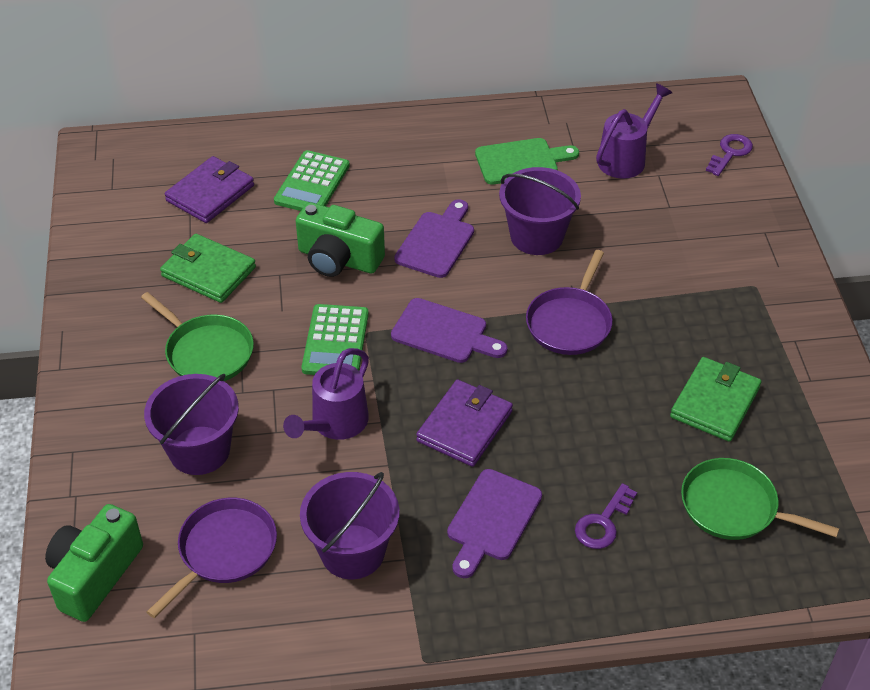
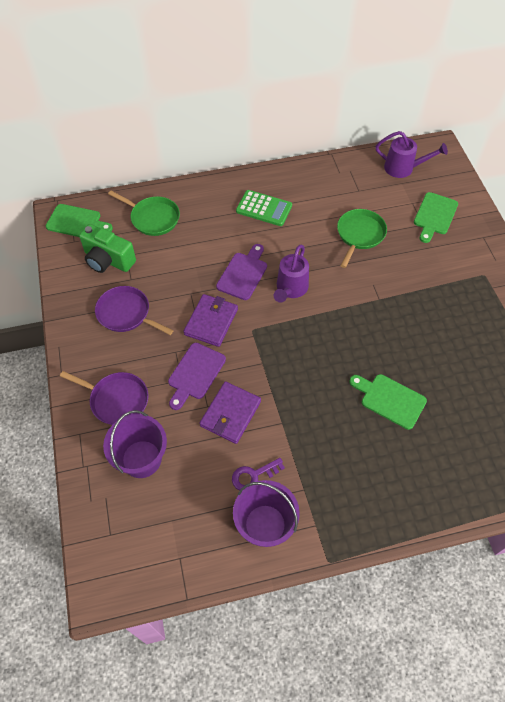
green calculator: [274,150,350,211] [301,304,369,375] = 2 -> [236,190,292,226] = 1
green camera: [45,504,143,622] [296,202,385,277] = 2 -> [79,224,136,273] = 1
green cutting board: [475,138,579,185] = 1 -> [46,204,113,237] [349,374,427,430] [414,192,458,243] = 3
green wallet: [160,234,256,303] [670,357,761,442] = 2 -> none = 0
purple bucket: [144,374,239,475] [300,472,399,579] [499,167,581,255] = 3 -> [103,410,167,478] [233,480,300,547] = 2
purple cutting board: [391,298,508,363] [394,199,474,278] [447,469,542,578] = 3 -> [168,343,226,410] [216,244,267,300] = 2
purple key: [575,483,637,549] [706,134,753,176] = 2 -> [232,458,285,491] = 1

